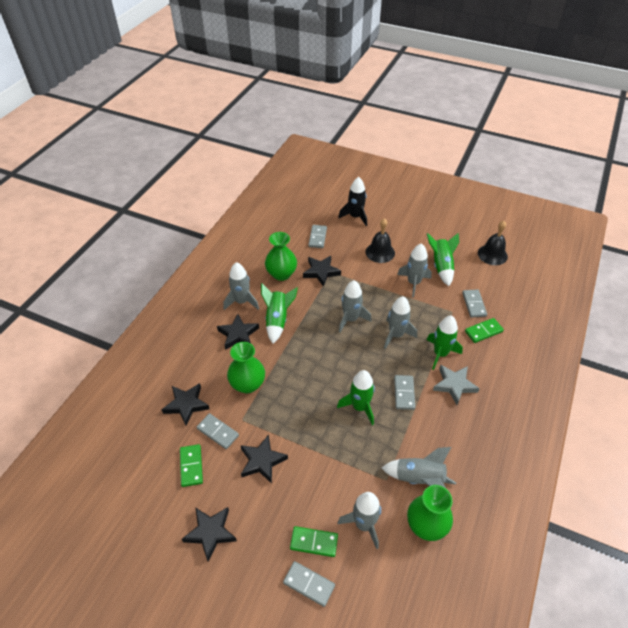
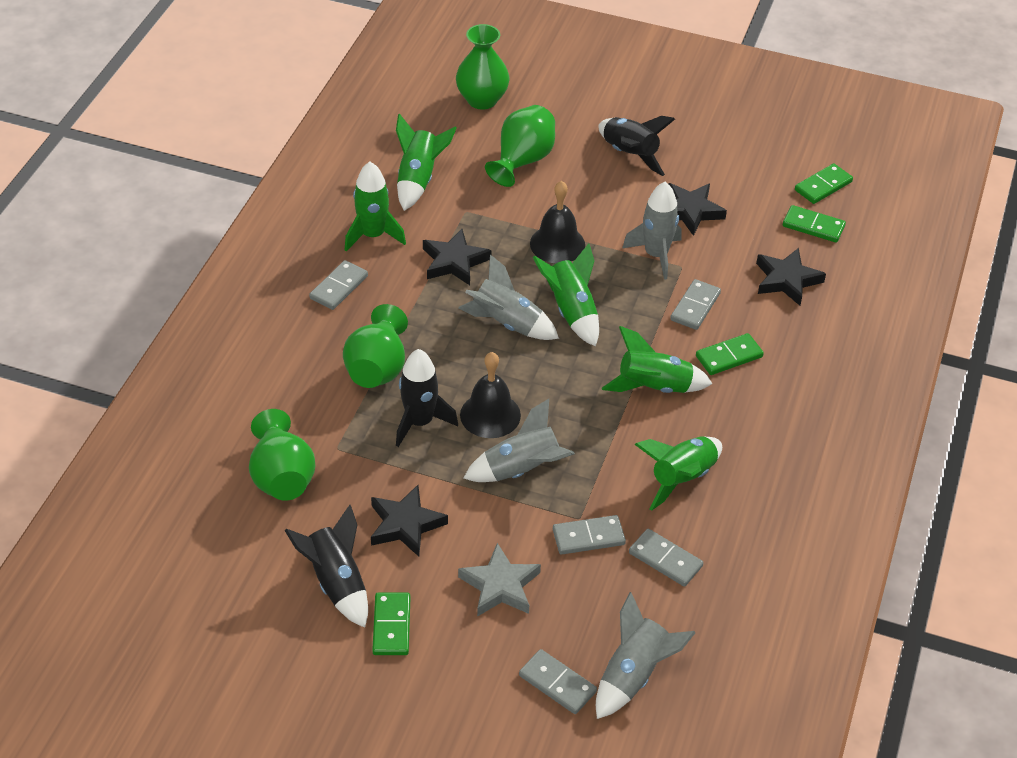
black rocket: [338,177,367,227] = 1 -> [284,505,368,628] [396,349,458,447] [598,116,675,176] = 3
black star: [162,383,209,425] [182,507,237,561] [217,314,259,350] [240,435,288,484] [303,256,341,287] = 5 -> [371,485,448,557] [423,229,492,285] [668,183,727,236] [756,248,826,305] = 4
green domino: [180,444,203,487] [290,526,338,557] [465,318,504,343] = 3 -> [372,592,411,655] [696,333,764,375] [783,205,846,243] [795,163,853,204] = 4
green rocket: [261,283,298,344] [337,370,375,425] [427,233,459,286] [427,316,463,370] = 4 -> [345,162,406,252] [396,114,456,211] [533,243,599,347] [602,326,713,393] [635,436,722,510] = 5
green vase: [227,342,265,393] [265,232,297,281] [407,485,453,541] = 3 -> [249,409,315,501] [343,304,408,388] [456,24,510,110] [485,105,555,187] = 4
grey rocket: [224,262,259,310] [338,492,381,549] [339,280,371,333] [382,447,456,488] [384,296,417,349] [397,243,432,298] = 6 -> [458,254,559,340] [463,399,575,482] [596,592,696,719] [622,182,682,280] = 4

